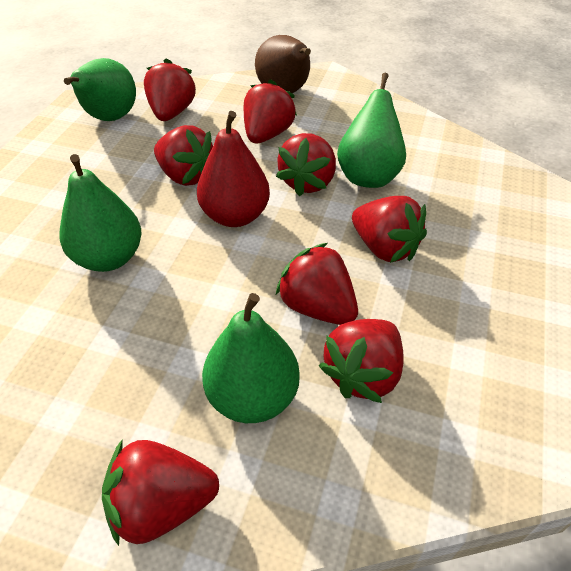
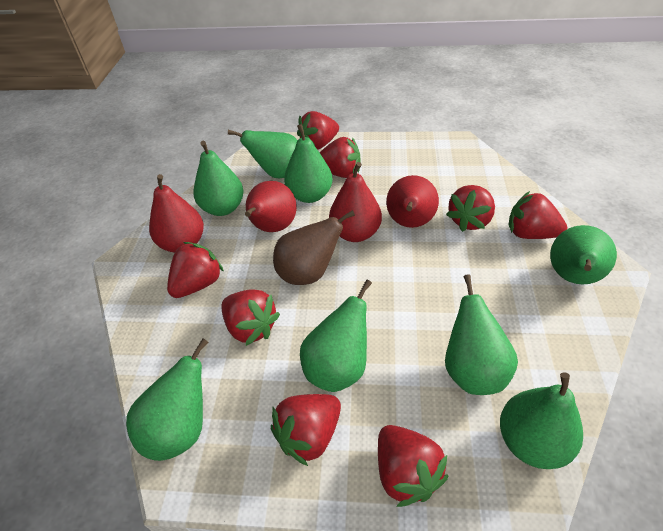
green pear: [60,154,141,272] [64,58,136,121] [202,293,300,423] [337,73,406,188] = 4 -> [126,338,209,461] [193,141,244,216] [228,130,298,178] [284,124,333,203] [300,280,372,392] [445,274,518,395] [500,372,583,469] [550,225,617,284] = 8
red pear: [197,111,270,227] = 1 -> [149,174,204,253] [245,181,297,232] [329,162,382,242] [386,175,439,228] = 4

